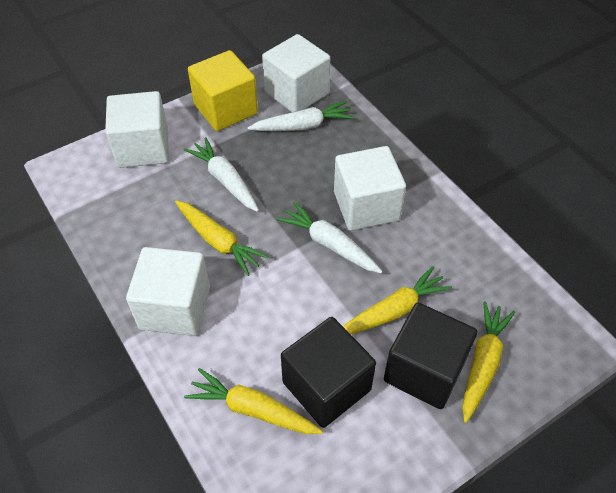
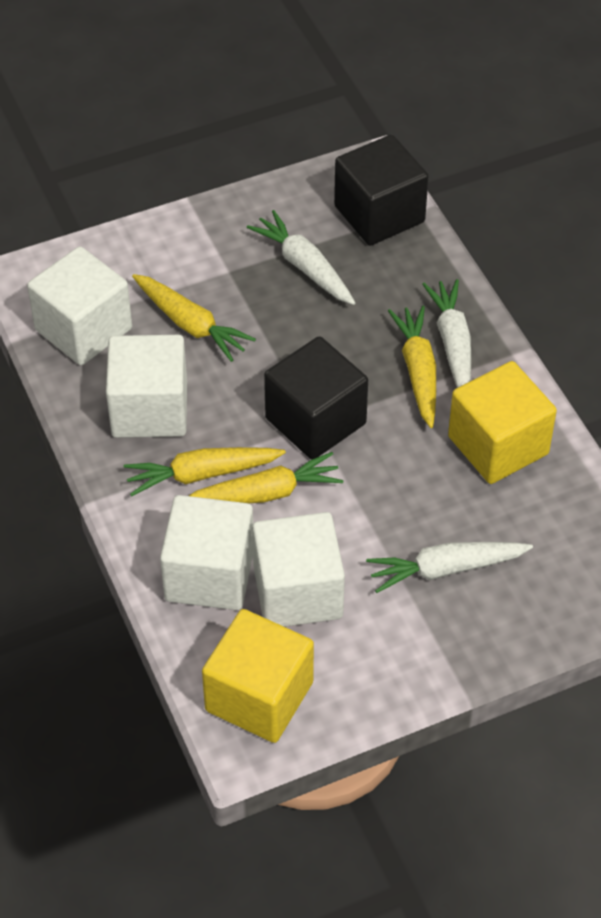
yellow cube: [188,50,258,131] = 1 -> [202,609,314,743] [448,361,557,484] = 2

